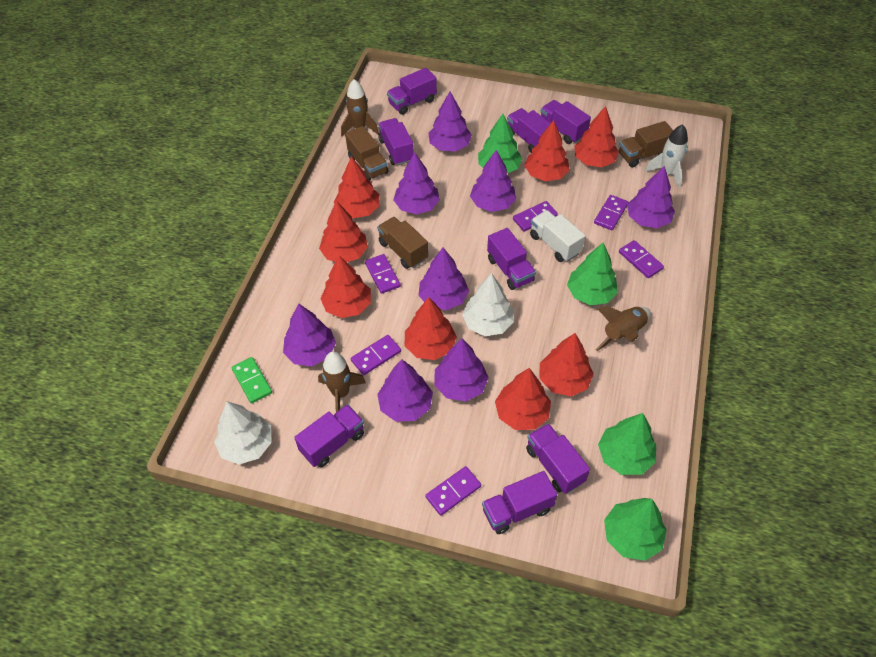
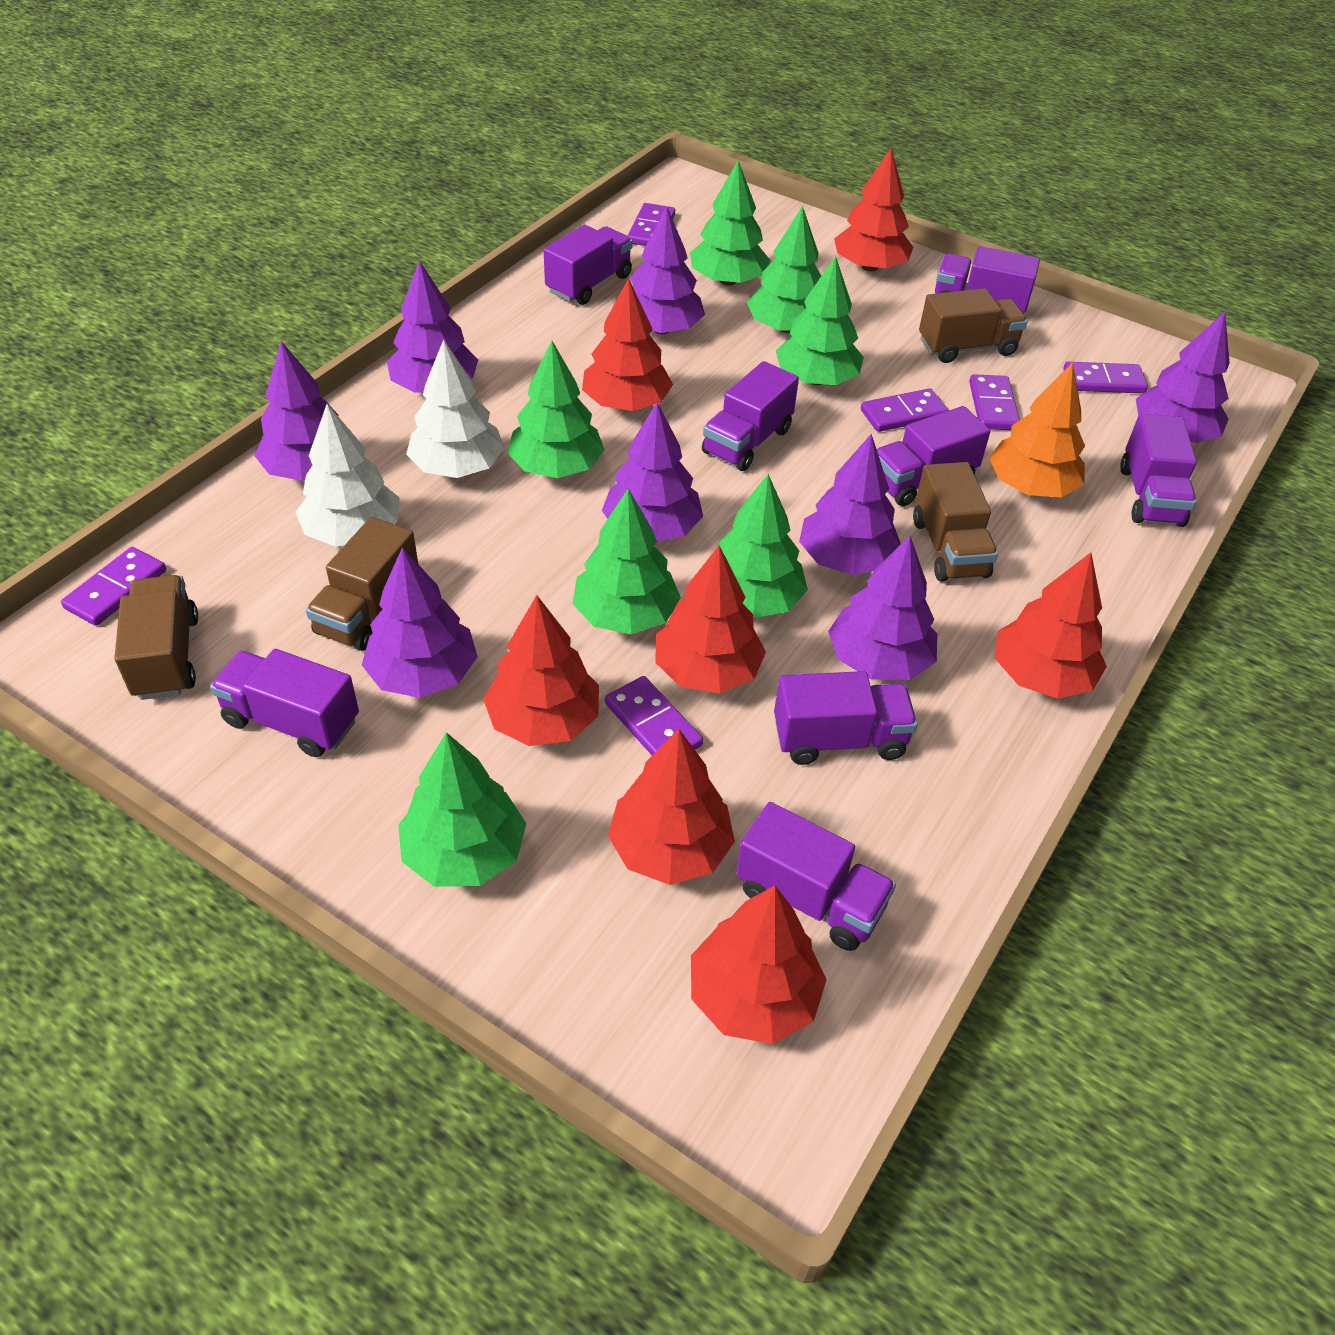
brown rocket: [318,351,366,412] [341,79,379,136] [595,306,651,351] = 3 -> none = 0
brown truck: [345,126,389,180] [377,217,428,269] [619,121,673,167] = 3 -> [114,575,198,700] [306,517,418,651] [913,462,998,582] [919,288,1027,363] = 4
green domino: [231,357,272,403] = 1 -> none = 0
green tree: [478,114,523,173] [567,243,618,305] [598,413,656,475] [604,498,667,561] = 4 -> [398,732,526,887] [507,341,605,478] [573,489,681,634] [690,161,771,286] [717,474,808,618] [747,206,821,333] [776,256,864,385] = 7
orange tree: none = 0 -> [989,363,1085,497] = 1
red tree: [319,201,368,262] [320,255,371,318] [334,156,380,218] [405,297,457,360] [495,368,551,430] [524,120,570,181] [540,333,594,396] [574,106,619,167] = 8 -> [483,595,599,746] [582,278,673,411] [608,729,735,885] [655,545,766,693] [691,886,827,1044] [834,149,913,272] [995,552,1107,699] = 7
white rocket: [645,124,688,188] = 1 -> none = 0
white truck: [530,210,585,262] = 1 -> none = 0

